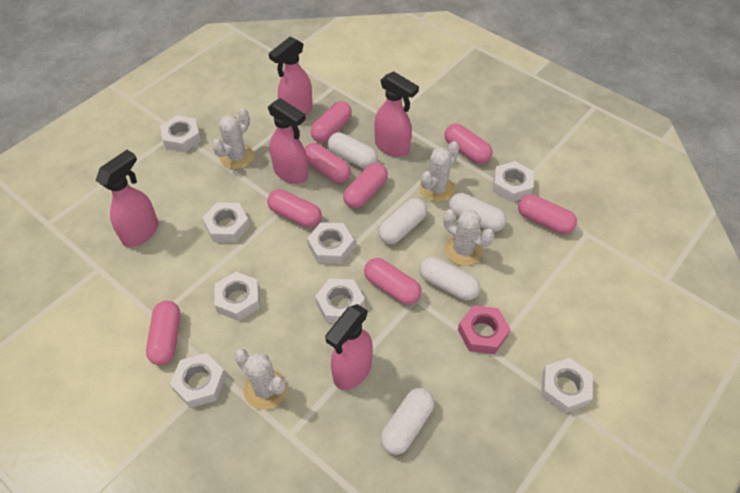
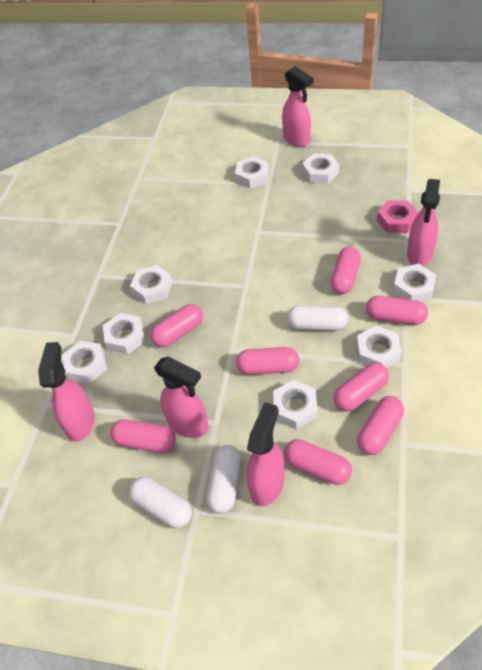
white cactus: [212,108,254,169] [234,349,288,410] [419,141,459,202] [444,209,494,266] = 4 -> none = 0
white capsule: [328,132,378,169] [378,198,427,244] [380,388,435,455] [419,257,480,301] [449,193,506,232] = 5 -> [129,477,192,528] [206,445,241,514] [287,305,348,331] = 3

